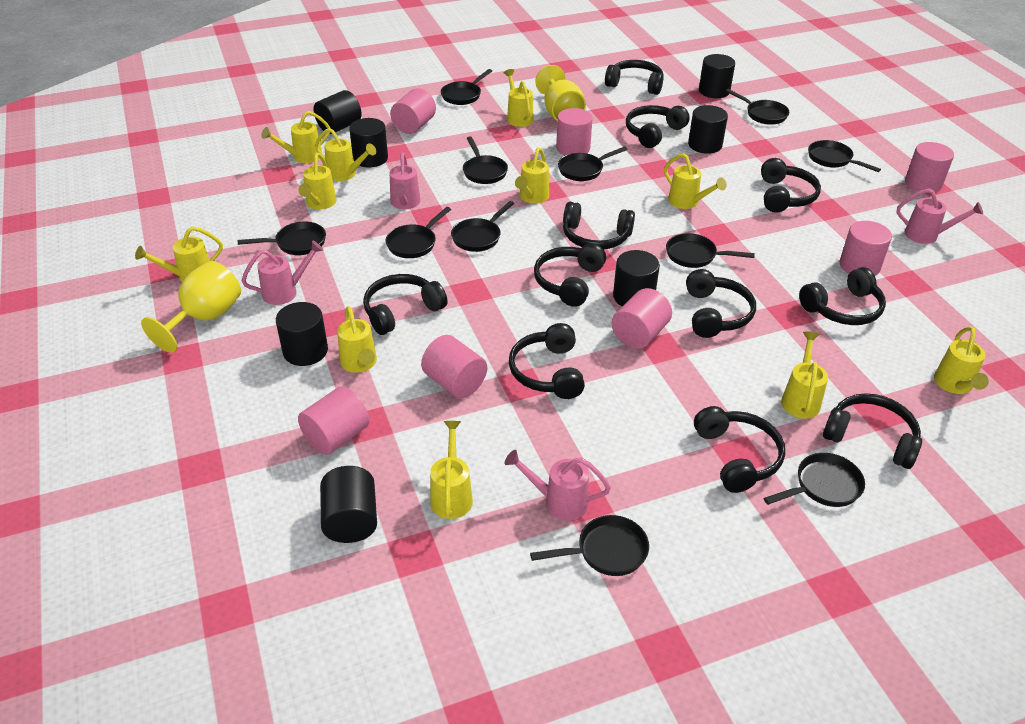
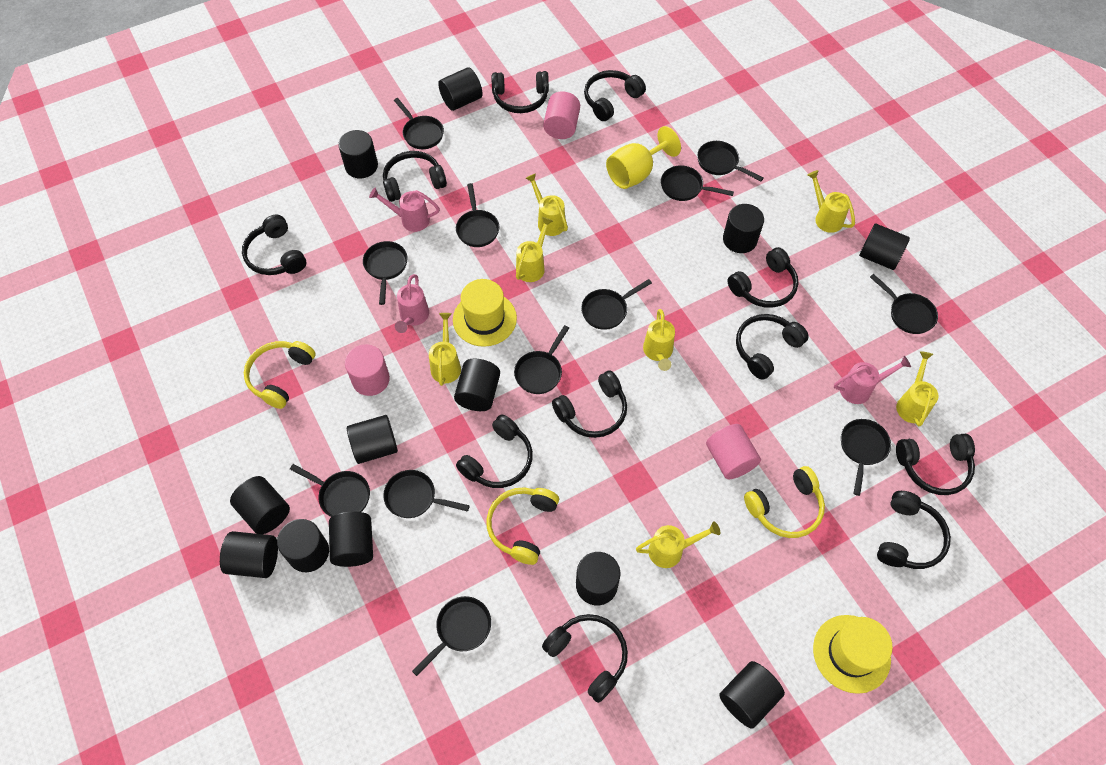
black cylinder: [276,302,328,366] [314,90,362,134] [320,466,377,543] [349,118,388,167] [613,250,660,307] [688,105,728,154] [699,54,735,98] = 7 -> [220,531,278,578] [230,476,290,534] [277,519,329,572] [329,512,373,567] [338,130,378,178] [347,415,398,464] [438,68,483,111] [454,359,500,411] [576,552,620,605] [719,661,785,729] [723,204,764,253] [859,224,910,270] = 12
black pan: [237,222,326,255] [385,207,451,258] [441,69,492,105] [451,201,514,252] [463,136,508,184] [530,515,649,576] [558,146,628,181] [666,233,755,268] [726,89,789,125] [764,453,865,507] [808,140,881,172] = 11 -> [290,464,370,517] [363,241,408,305] [383,470,470,518] [394,98,444,149] [412,596,491,676] [456,183,499,247] [514,325,569,394] [581,279,652,330] [661,165,734,201] [697,141,764,181] [841,419,891,496] [870,274,938,334] = 12
pink cylinder: [298,386,369,455] [390,88,436,134] [421,335,487,398] [556,108,592,155] [612,288,672,349] [840,221,892,276] [905,142,954,193] = 7 -> [345,344,390,396] [543,91,580,139] [706,424,761,479] = 3
pink watering can: [242,240,323,305] [389,153,421,209] [505,450,611,521] [897,188,983,244] = 4 -> [369,188,440,232] [395,274,429,333] [834,356,911,404] = 3
yellow goblet: [141,261,241,353] [536,65,586,121] = 2 -> [606,126,681,189] = 1
yellow hat: none = 0 -> [453,279,517,347] [813,615,893,694] = 2
yellow headphones: none = 0 -> [244,341,316,409] [486,487,559,565] [744,466,825,538] = 3
yellow watering can: [135,226,223,282] [261,111,330,163] [298,153,337,210] [315,128,376,181] [337,306,377,372] [430,421,473,519] [504,69,534,127] [515,147,549,204] [664,153,727,209] [781,331,828,419] [934,326,989,394] = 11 -> [429,313,461,386] [516,217,553,282] [525,173,568,236] [636,521,720,568] [643,309,675,371] [807,170,855,233] [896,351,939,427] = 7

